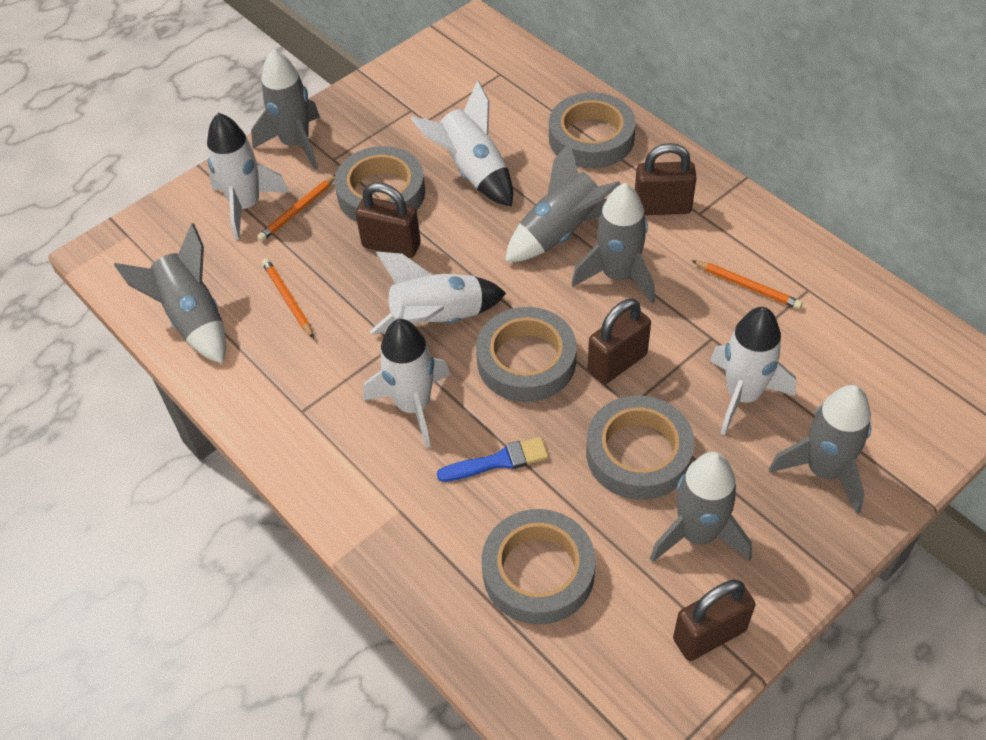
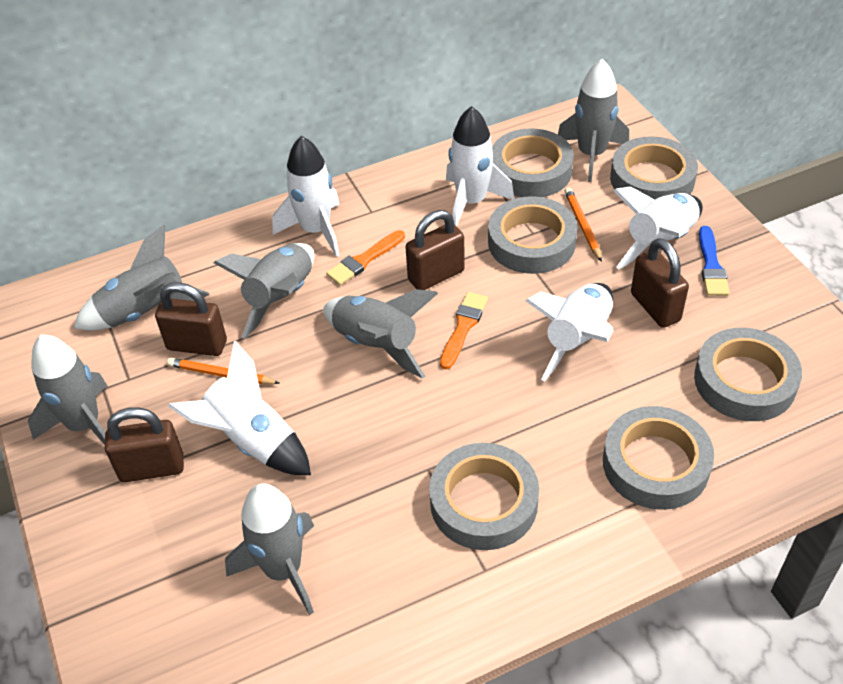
grey tape: [334,146,425,222] [476,307,577,402] [482,509,596,624] [549,92,636,168] [586,395,694,500] = 5 -> [429,443,539,550] [488,196,577,274] [492,128,574,197] [603,406,714,510] [610,136,698,199] [694,328,802,421] = 6
orange brush: none = 0 -> [326,230,405,285] [440,292,488,369] = 2
orange pencil: [257,175,335,242] [262,258,314,338] [692,260,803,309] = 3 -> [167,358,280,385] [564,188,602,262] = 2

